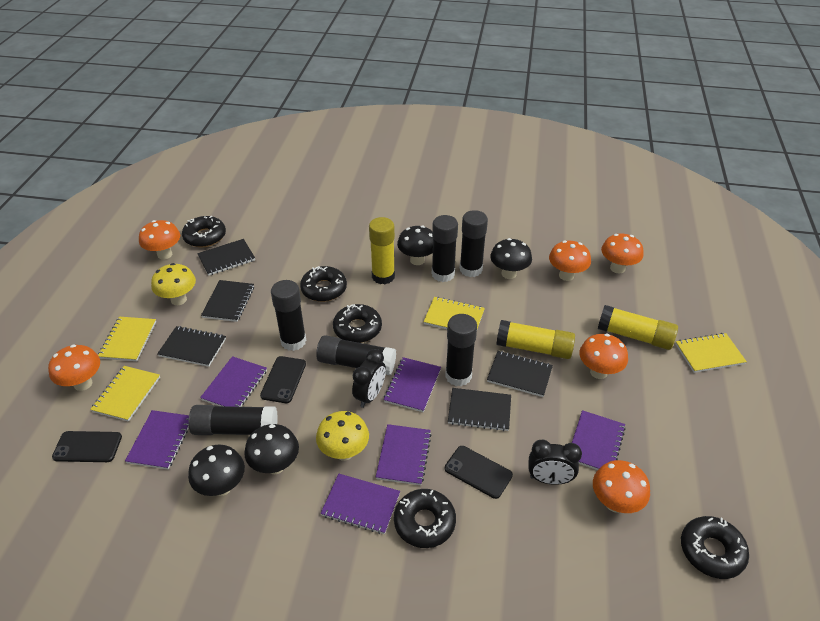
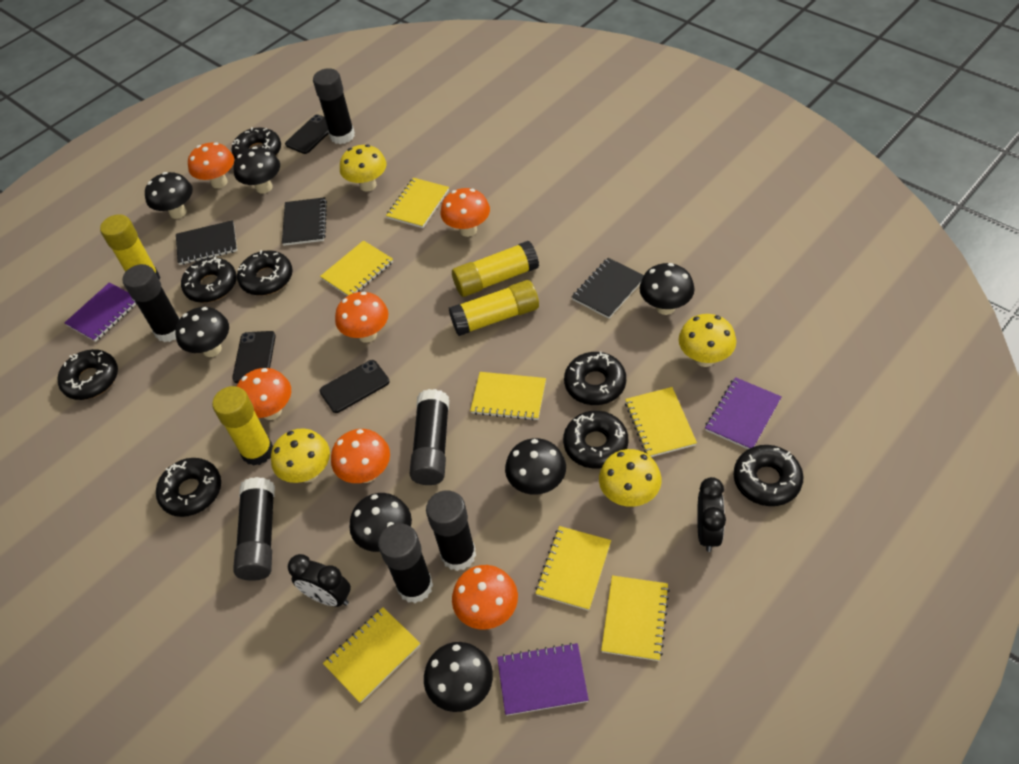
black donut: [182,215,226,247] [300,266,347,302] [333,304,382,343] [394,489,456,548] [681,516,749,579] = 5 -> [58,349,118,400] [156,458,221,517] [181,257,237,303] [231,127,281,160] [237,250,293,296] [563,411,628,468] [564,351,626,405] [733,445,804,506] = 8
black mushroom: [188,445,245,496] [244,424,299,474] [397,226,433,265] [490,238,532,279] = 4 -> [145,172,193,219] [175,307,229,357] [233,147,280,194] [349,493,412,552] [424,642,493,712] [505,438,566,494] [640,263,695,315] = 7
black notebook: [157,326,226,367] [197,239,255,276] [201,280,254,322] [448,388,511,431] [487,351,553,397] = 5 -> [176,220,237,265] [282,197,327,246] [572,258,644,319] = 3
purple notebook: [125,410,189,470] [200,356,267,407] [321,474,400,534] [376,424,432,485] [384,357,441,412] [572,410,626,470] = 6 -> [65,282,137,342] [497,643,589,716] [705,377,782,449] = 3
yellow glue stick: [369,217,395,284] [496,320,575,359] [598,305,678,350] = 3 -> [100,214,161,279] [212,386,273,466] [449,280,539,336] [452,241,539,297] = 4
yellow mushroom: [151,263,196,305] [316,411,369,461] = 2 -> [271,428,330,483] [340,144,386,192] [599,449,662,507] [679,314,736,367] = 4
yellow notebook: [90,366,160,422] [98,317,156,361] [423,297,485,329] [675,333,747,373] = 4 -> [320,240,393,296] [323,607,420,703] [386,178,449,228] [470,372,546,421] [536,526,611,611] [601,576,670,661] [625,387,697,457] = 7

